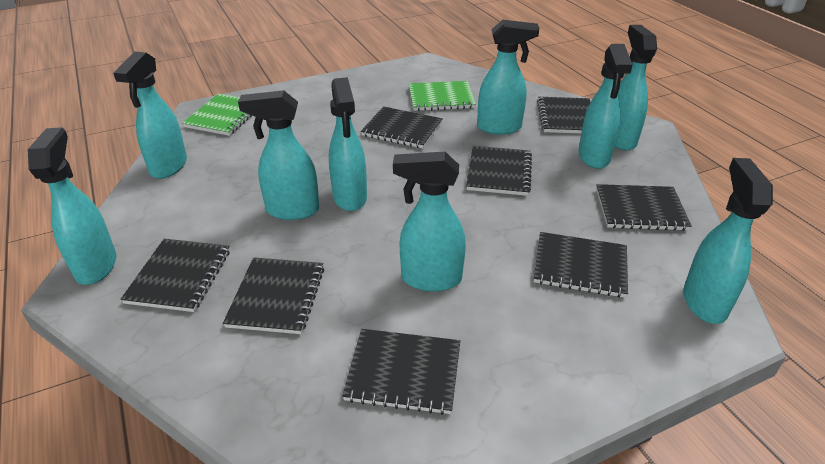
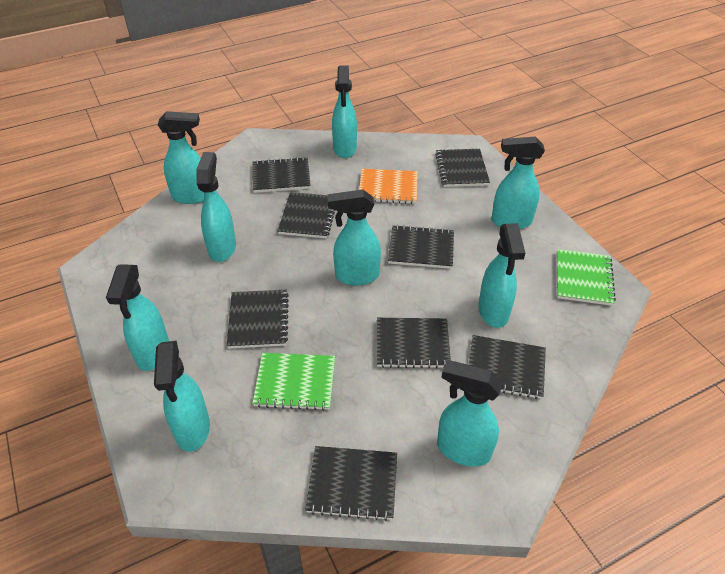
orange notebook: none = 0 -> [359,169,418,204] = 1

